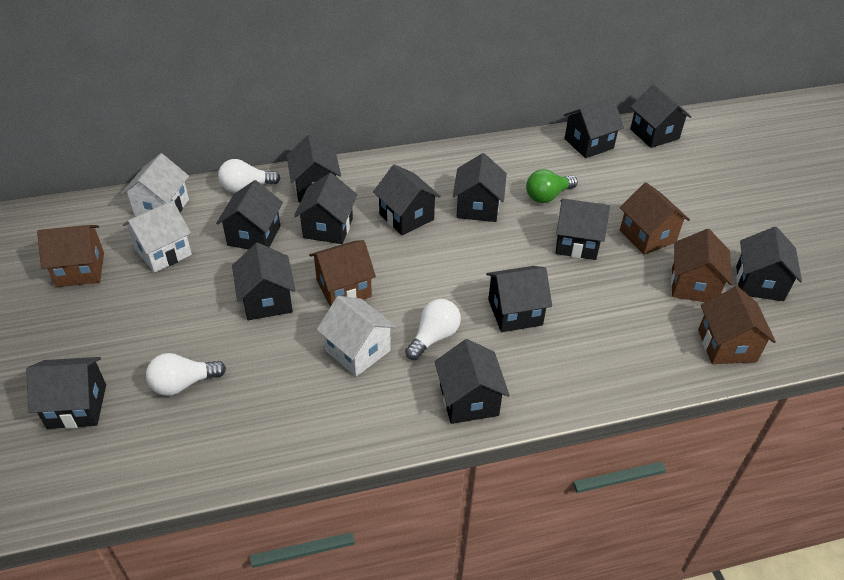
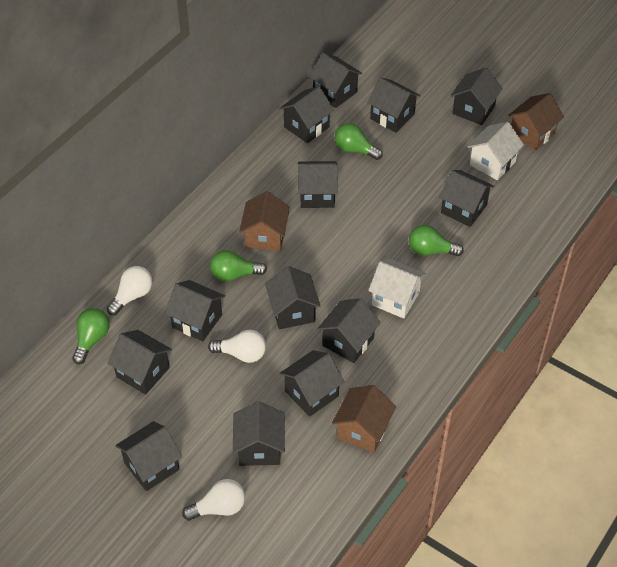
brown house: [37,225,104,287] [309,240,376,307] [620,182,690,255] [671,229,732,302] [698,286,776,364] = 5 -> [239,191,290,251] [332,385,396,453] [508,93,564,150] = 3
green light bulb: [526,169,578,203] = 1 -> [72,308,110,364] [210,250,267,282] [335,123,383,160] [409,225,464,256] = 4
white house: [121,153,189,217] [122,201,192,273] [316,296,397,377] = 3 -> [368,258,426,319] [468,122,524,180] = 2

